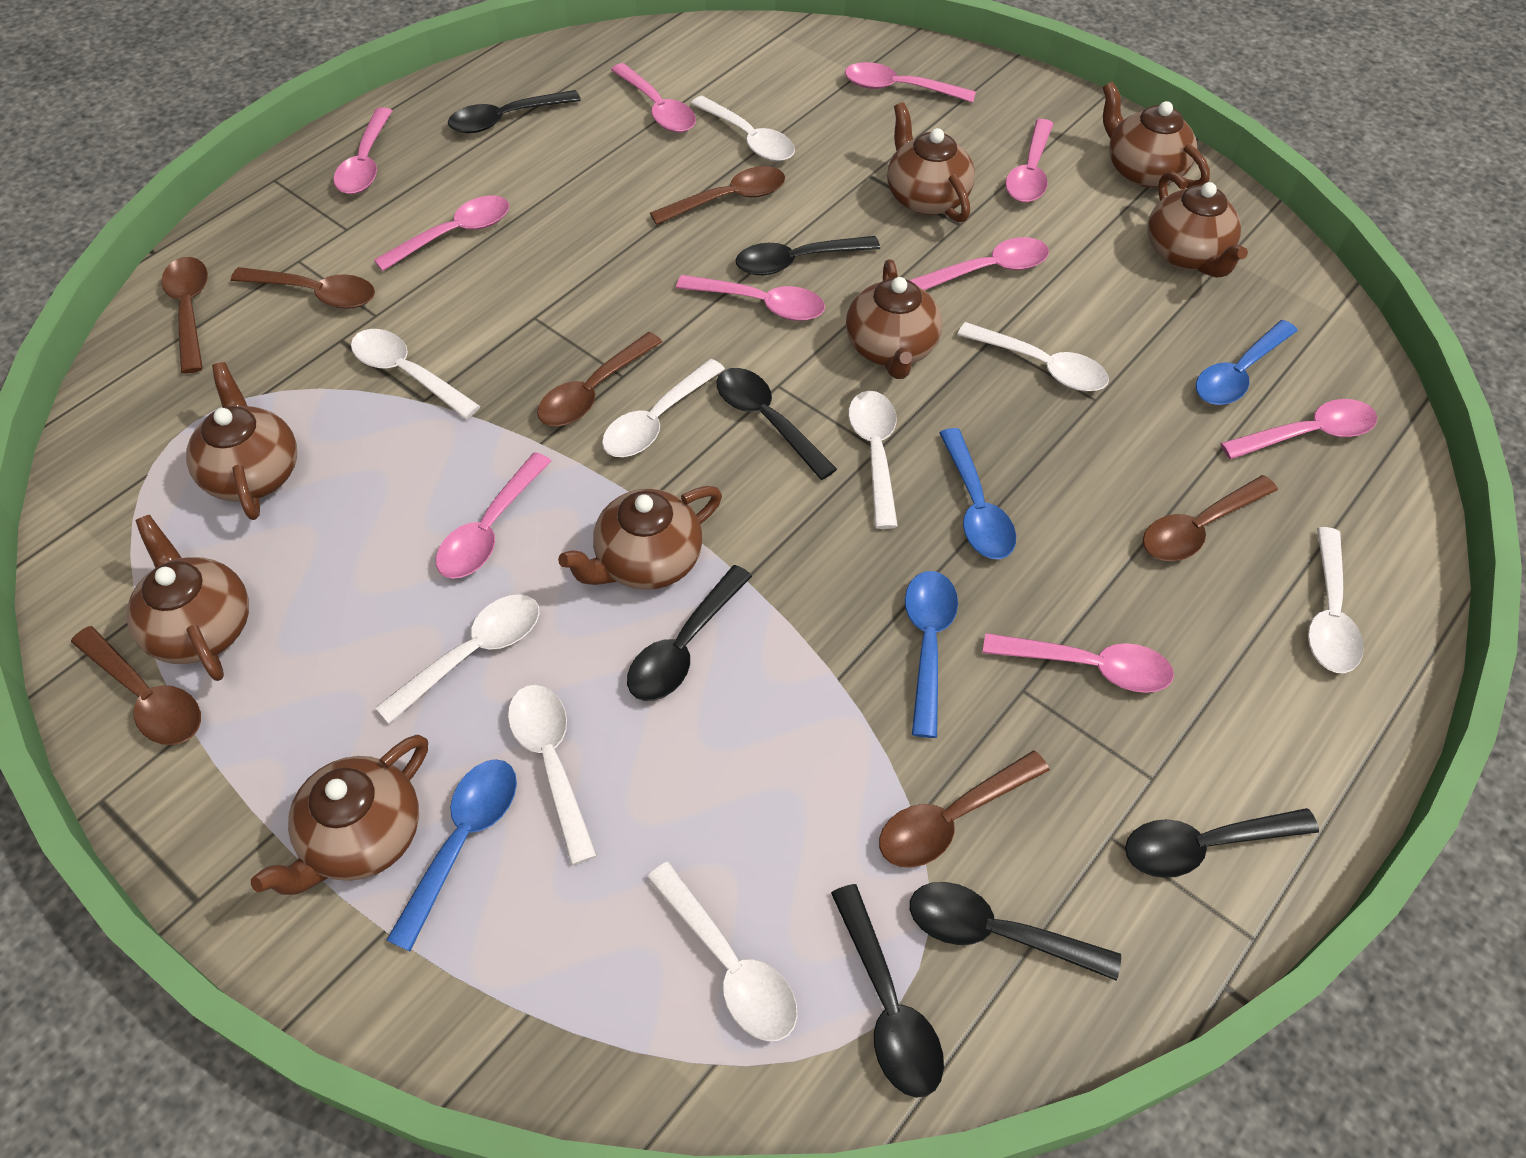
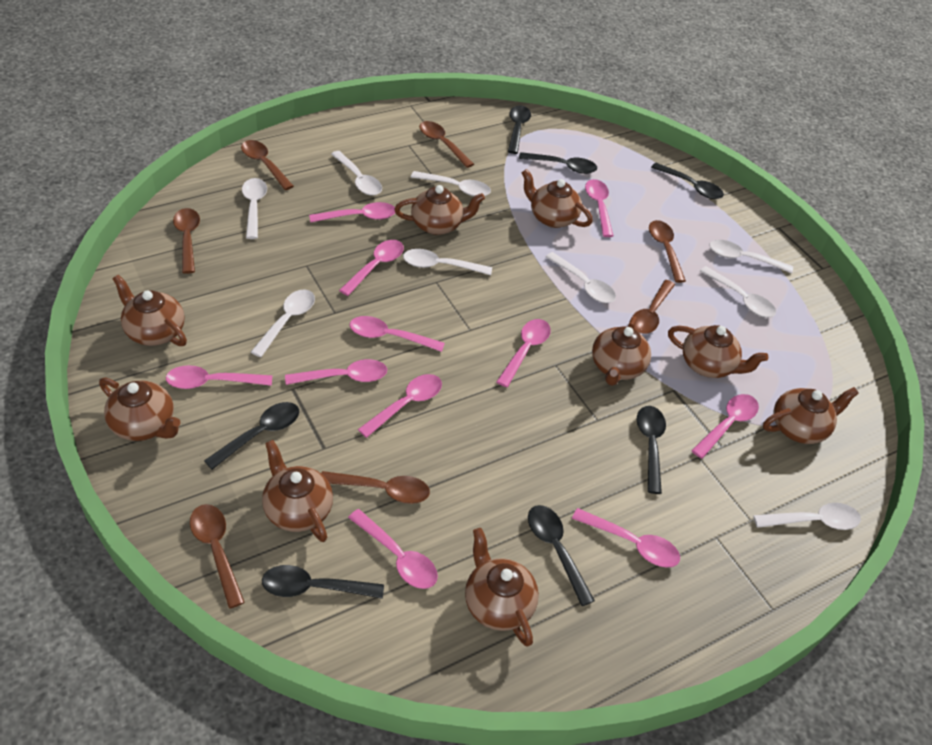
blue spoon: [386,759,517,951] [905,571,958,738] [939,428,1016,559] [1196,320,1298,405] = 4 -> none = 0
brown teapot: [126,515,249,681] [186,362,297,520] [251,735,428,895] [558,486,722,590] [846,259,942,379] [887,102,975,223] [1102,82,1210,188] [1147,171,1248,278] = 8 -> [99,378,181,441] [113,275,187,346] [262,440,333,542] [394,185,485,235] [465,528,539,647] [522,169,593,228] [592,316,651,386] [668,325,768,378] [763,387,859,444] = 9
pink spoon: [333,107,392,194] [374,196,509,271] [436,452,551,579] [611,63,696,132] [676,275,825,321] [845,62,976,103] [910,237,1049,290] [983,633,1174,693] [1005,119,1054,202] [1221,399,1377,459] = 10 -> [166,365,272,389] [285,359,387,385] [309,202,395,222] [339,240,404,296] [348,509,438,589] [350,316,445,352] [358,374,442,438] [496,319,551,387] [572,508,680,568] [585,179,613,237] [691,394,759,459] = 11

